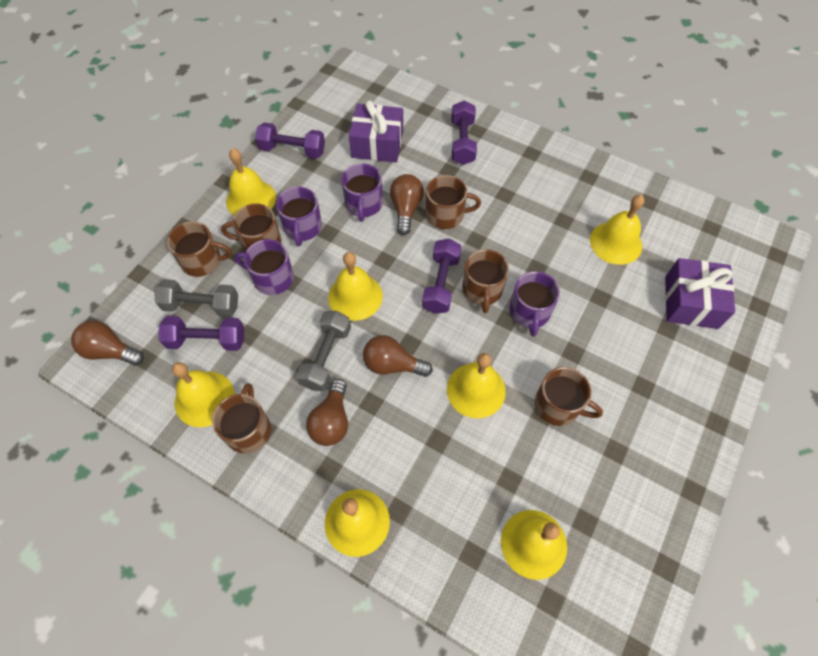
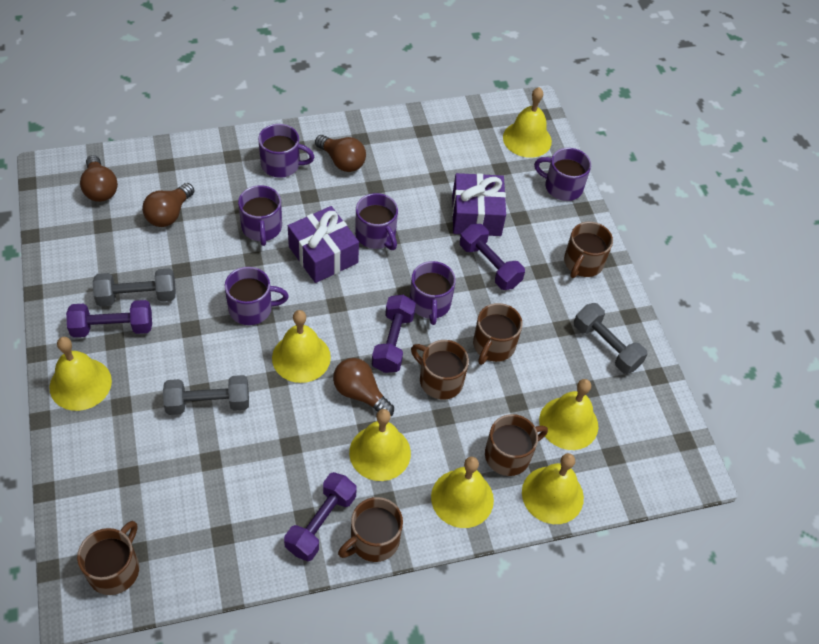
grey dumbbell: [155,279,238,317] [296,311,351,391] = 2 -> [93,268,176,306] [163,375,249,415] [574,303,648,374] = 3
purple mug: [235,239,294,295] [276,187,322,246] [341,163,383,222] [509,271,560,337] = 4 -> [225,267,289,325] [238,185,282,246] [258,124,314,178] [355,193,398,250] [410,261,456,325] [534,148,591,201] = 6

